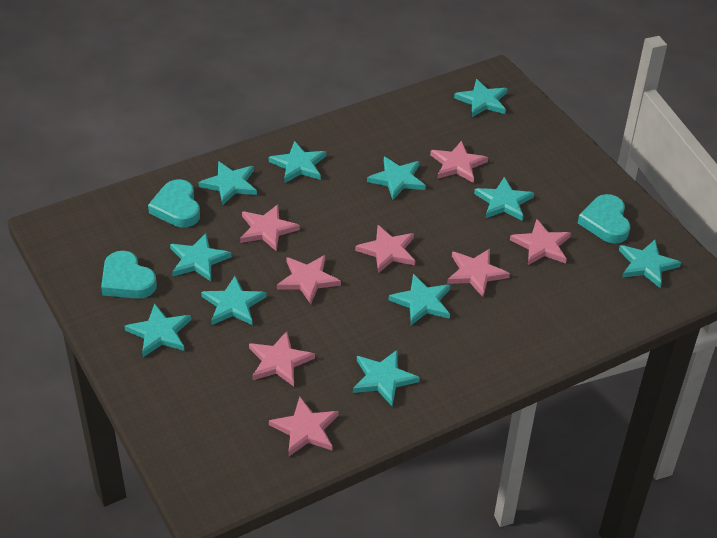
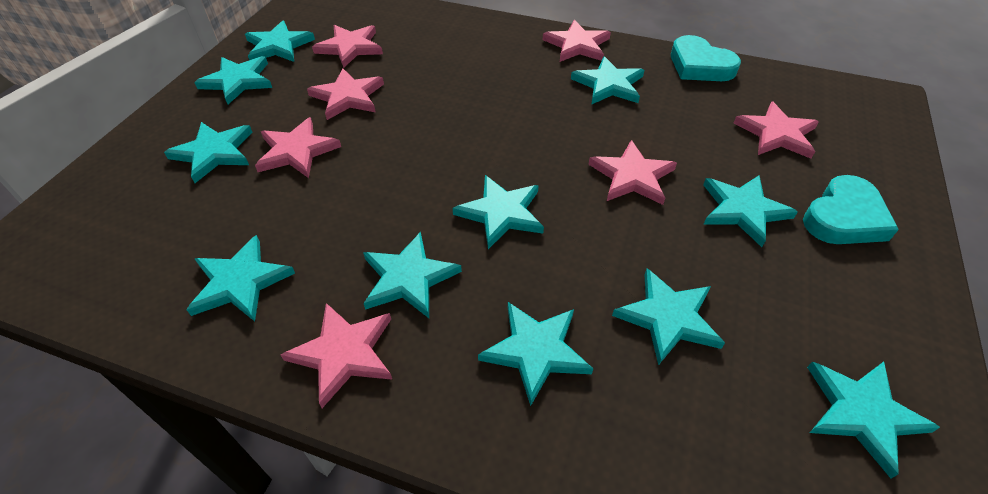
pink star: [240,204,300,252] [249,331,315,386] [269,397,339,456] [277,255,341,304] [355,225,415,273] [430,141,488,183] [447,249,510,297] [510,219,571,265] = 8 -> [255,117,341,178] [280,303,392,408] [307,68,384,120] [312,25,383,68] [543,20,611,62] [588,140,677,205] [734,101,819,158] = 7
turquoise heart: [101,251,157,299] [148,179,200,227] [578,194,630,244] = 3 -> [671,35,741,81] [803,175,899,244] = 2

